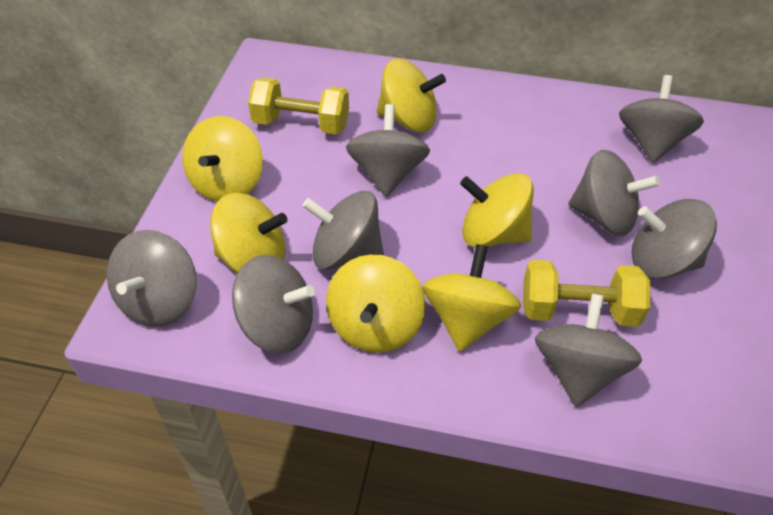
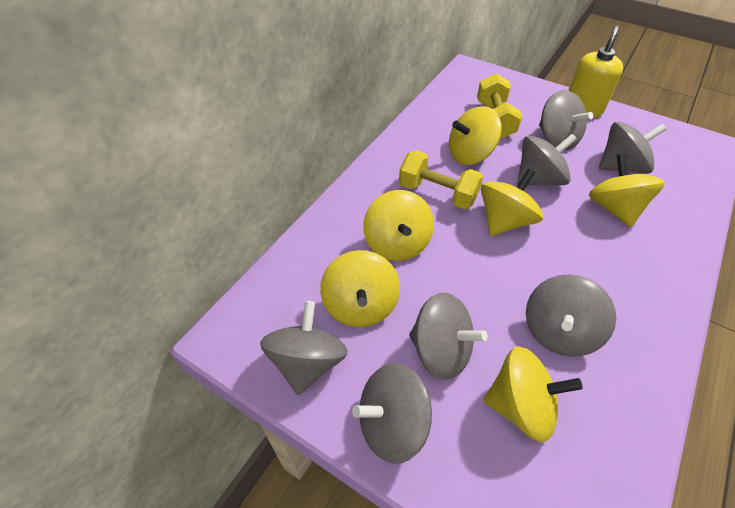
grey spinning top: [107,230,197,327] [232,255,315,353] [303,191,384,270] [346,104,430,197] [535,293,642,407] [568,150,660,236] [619,75,704,163] [631,199,717,279] = 8 -> [260,301,348,395] [352,363,432,464] [409,293,487,380] [517,134,577,185] [526,274,616,356] [539,90,593,150] [599,122,667,174] = 7
yellow soap dispenser: none = 0 -> [568,26,623,118] = 1

